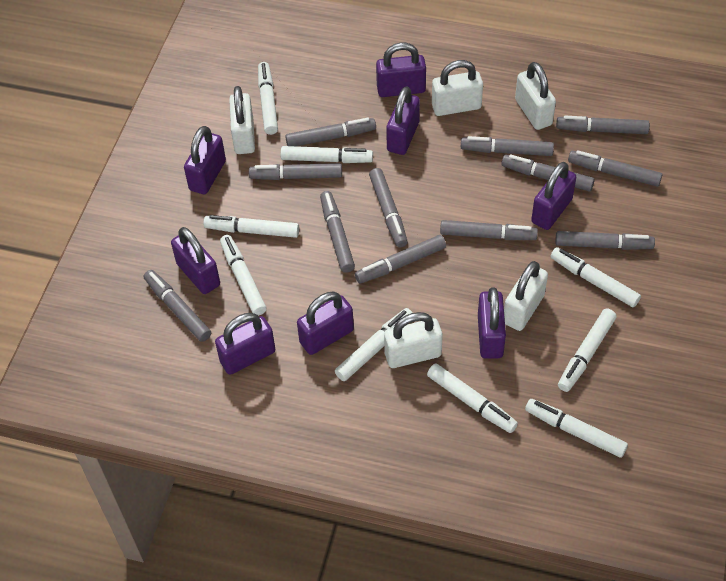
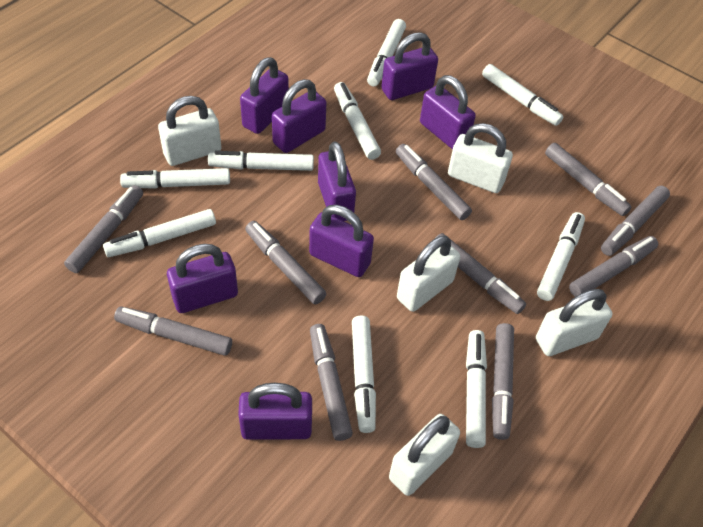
grey marker: [144,270,211,342] [249,163,342,180] [285,118,376,146] [320,191,355,273] [355,235,446,283] [369,168,408,247] [440,220,538,240] [461,136,554,156] [501,154,595,192] [555,231,655,250] [556,116,650,134] [568,150,662,187] = 12 -> [64,185,143,273] [114,307,232,356] [245,221,326,305] [310,324,353,441] [396,144,472,220] [436,233,526,314] [492,323,514,440] [545,143,631,216] [569,236,658,297] [601,186,670,256] = 10

